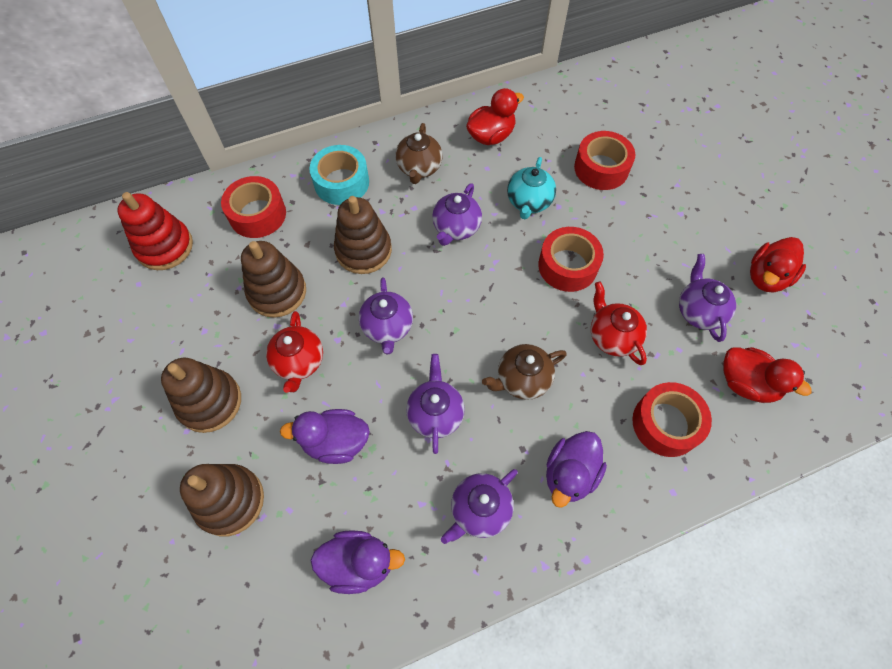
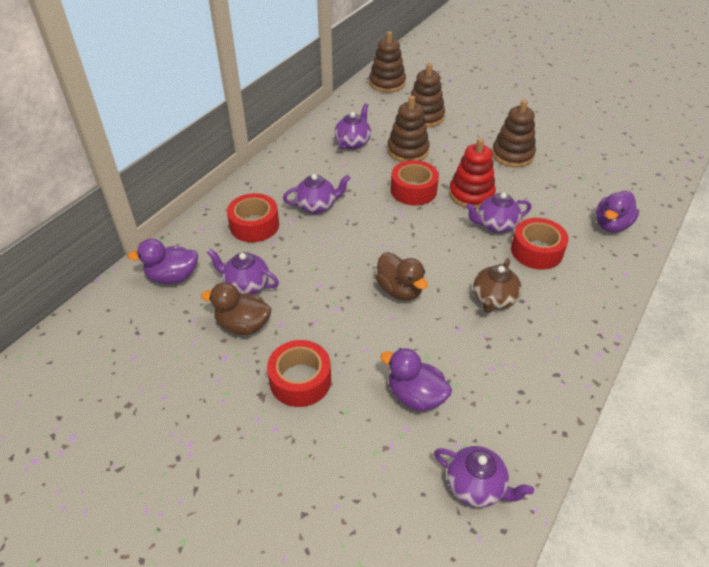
brown duck: none = 0 -> [201,282,272,335] [376,252,428,300] = 2
brown teapot: [395,123,442,184] [482,344,567,400] = 2 -> [473,258,522,313] = 1
red duck: [466,88,524,145] [723,347,812,403] [750,237,806,293] = 3 -> none = 0
red teapot: [266,311,323,393] [591,281,647,365] = 2 -> none = 0
turquoise tape: [309,145,369,205] = 1 -> none = 0
turquoise teapot: [507,157,556,219] = 1 -> none = 0

